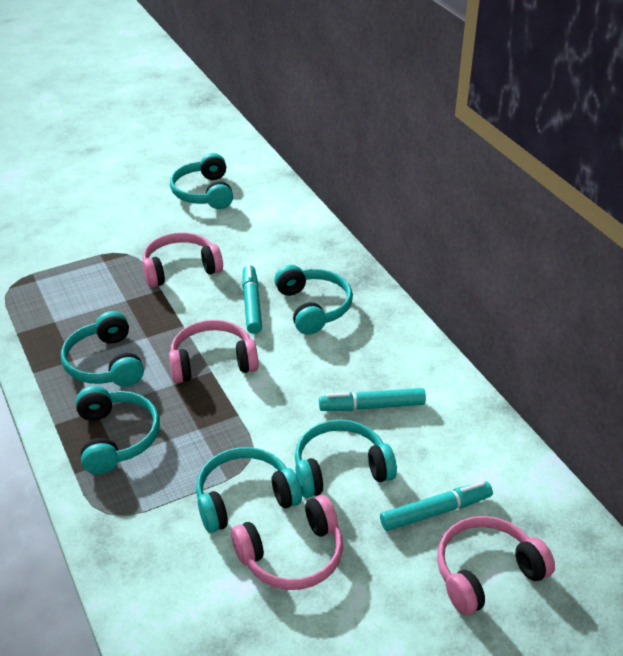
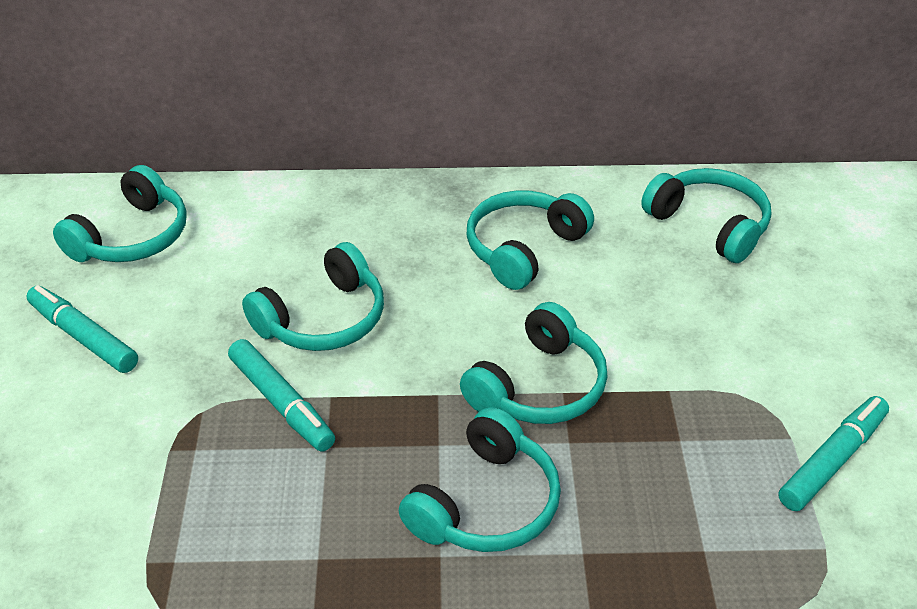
pink headphones: [142,232,223,288] [169,320,258,383] [231,495,343,590] [437,516,555,615] = 4 -> none = 0

